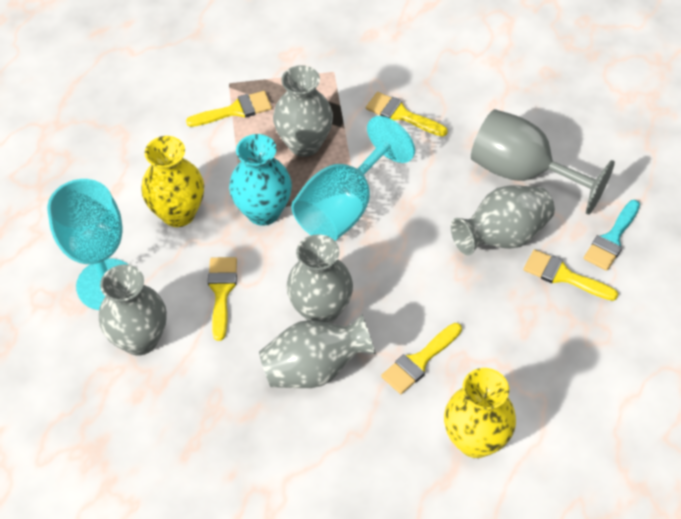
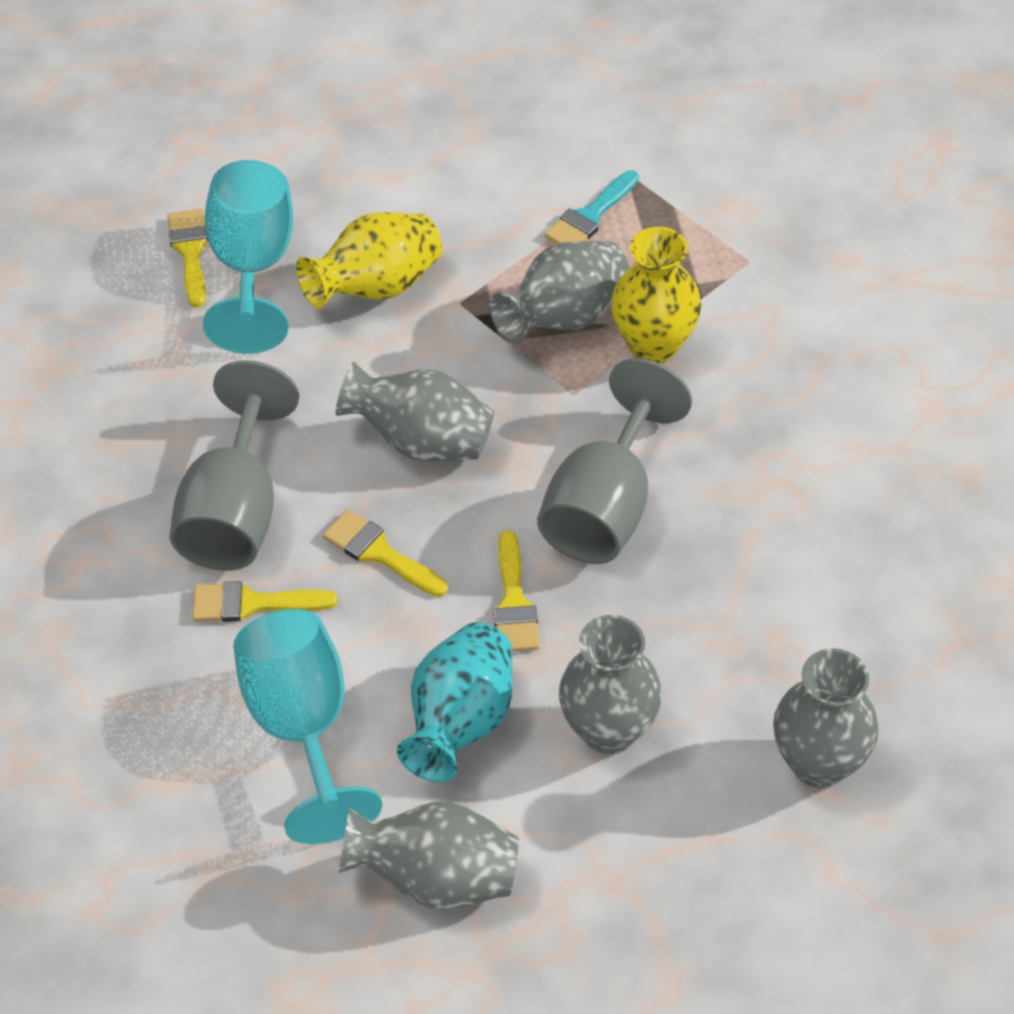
grey goblet: [471,109,615,215] = 1 -> [169,360,299,571] [537,358,692,564] = 2
yellow brush: [186,91,272,127] [208,257,237,341] [366,92,448,137] [381,323,462,394] [523,249,618,301] = 5 -> [168,209,208,308] [192,581,337,622] [323,509,448,597] [493,531,539,652] = 4

